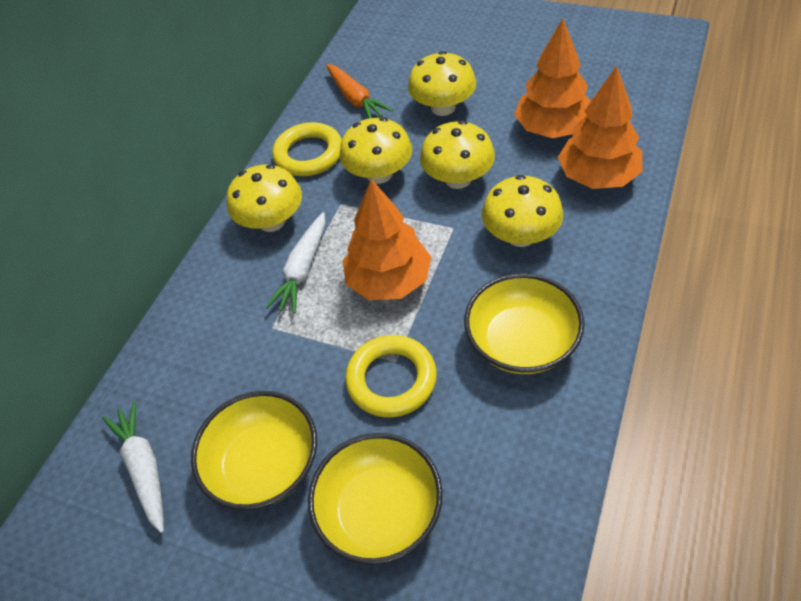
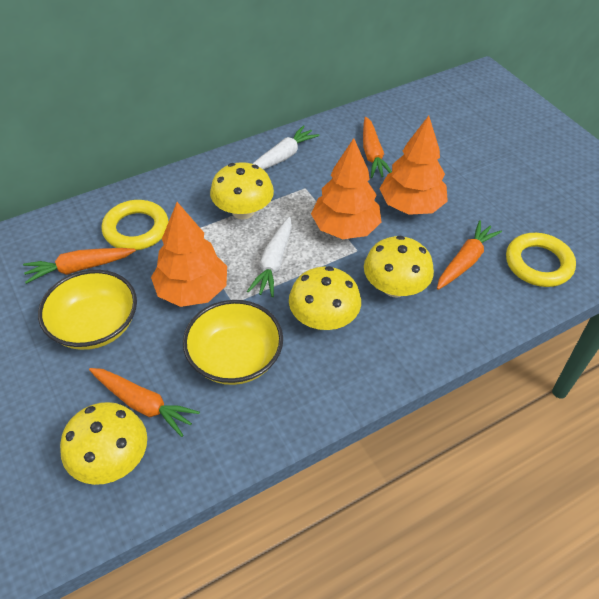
orange carrot: [326,64,393,118] = 1 -> [23,248,136,284] [89,368,200,437] [363,117,392,178] [437,220,502,290] = 4
yellow bowl: [191,391,317,510] [308,433,443,565] [464,273,584,374] = 3 -> [38,270,137,350] [183,300,283,385] = 2
yellow mushroom: [227,164,302,232] [340,117,412,184] [408,51,476,116] [420,120,495,189] [482,175,563,247] = 5 -> [60,402,147,485] [210,162,274,219] [289,266,361,330] [364,236,434,297] = 4

